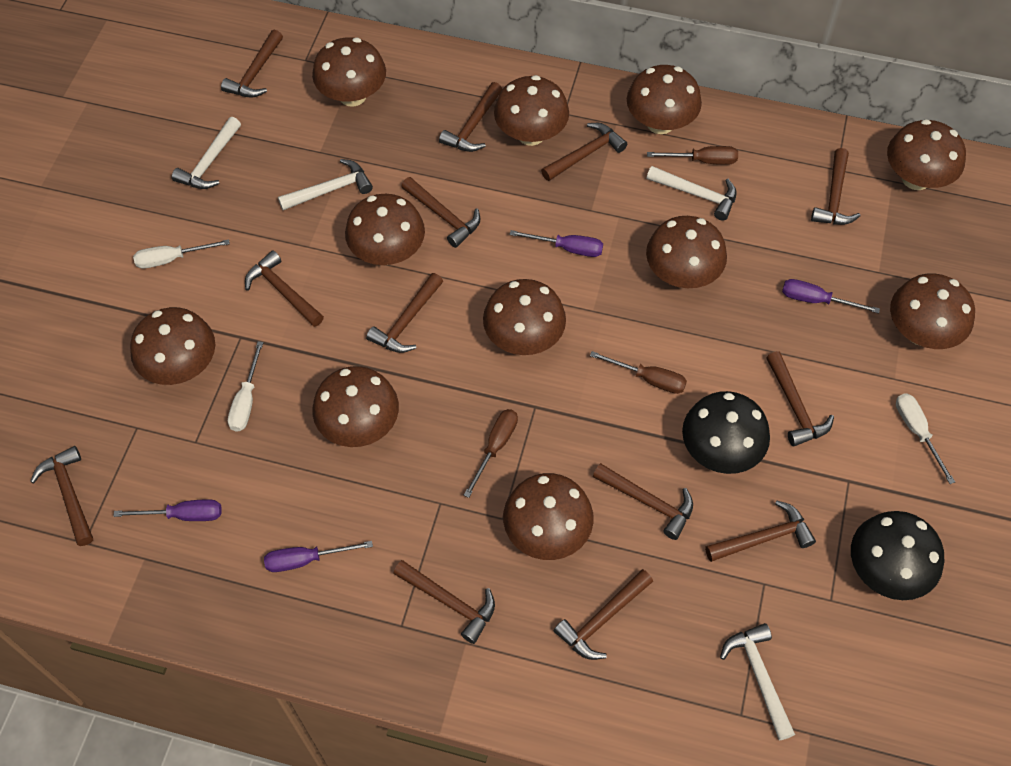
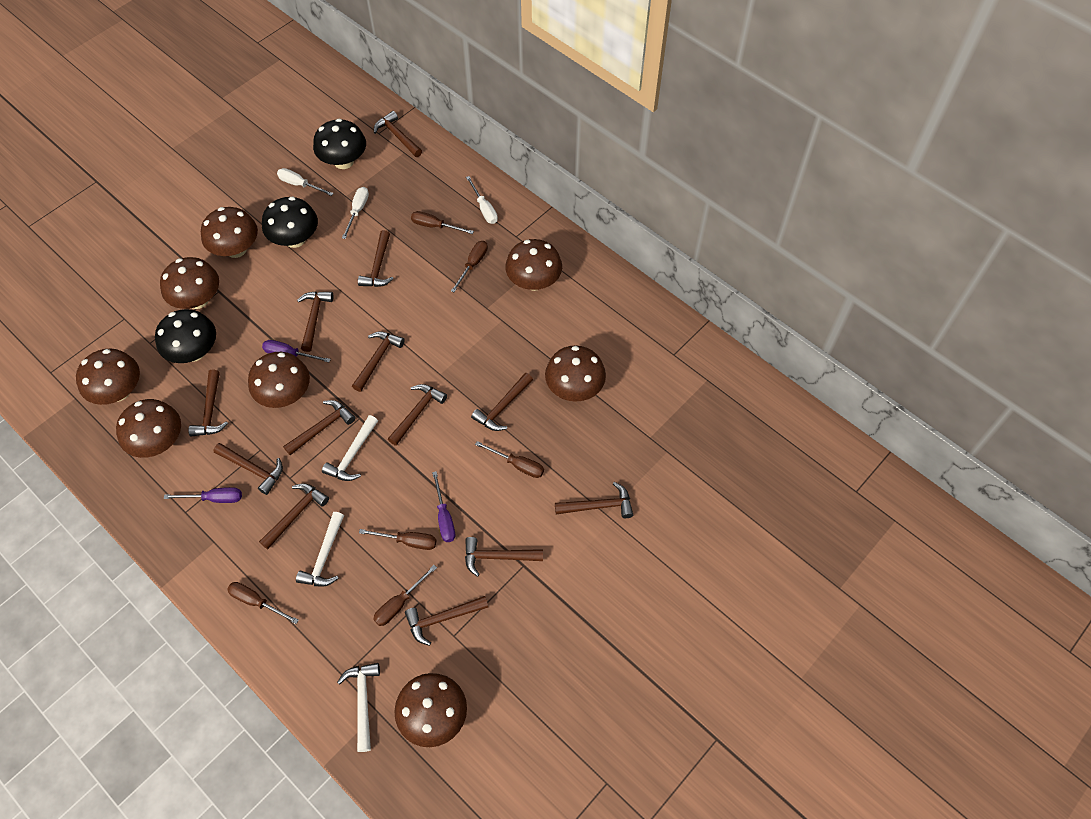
black mushroom: [682,391,770,474] [851,511,944,600] = 2 -> [155,309,216,363] [262,197,318,248] [313,119,366,169] = 3
brown mushroom: [130,307,215,385] [312,37,386,106] [312,366,399,447] [345,194,425,265] [483,279,566,355] [494,75,569,146] [503,473,594,560] [627,65,702,134] [646,216,727,288] [887,119,966,190] [890,273,975,349] = 11 -> [76,349,140,405] [116,399,181,458] [160,257,219,309] [201,207,258,258] [248,352,310,408] [394,673,467,747] [505,239,562,291] [545,345,606,402] = 8
brown screwdriver: [464,409,518,498] [590,351,687,394] [647,146,738,165] = 3 -> [227,582,299,624] [359,529,436,550] [373,565,437,626] [411,211,474,234] [451,241,488,292] [475,441,544,478] = 6
purple screwdriver: [113,499,222,521] [264,541,373,572] [509,230,603,257] [782,279,880,313] = 4 -> [164,487,242,503] [262,340,331,362] [432,471,455,542] = 3
white hammer: [172,117,241,189] [278,159,373,210] [647,166,737,221] [720,623,795,741] = 4 -> [296,512,344,587] [322,415,378,481] [337,663,380,752] = 3

